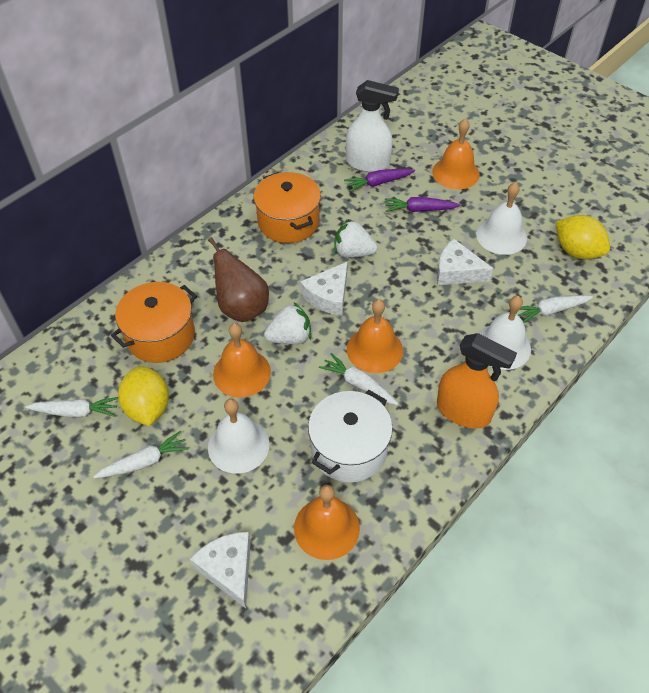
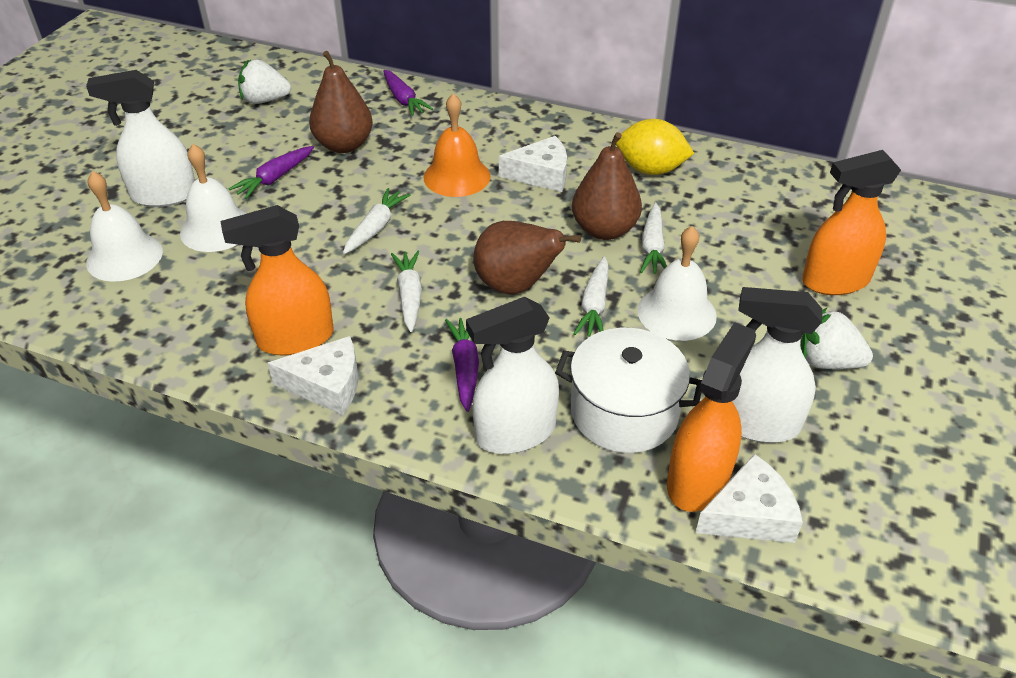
brown pear: [208,237,269,322] = 1 -> [309,51,373,153] [473,221,581,295] [572,132,642,240] = 3
orange bell: [213,323,271,398] [294,485,360,560] [347,299,403,373] [432,118,480,189] = 4 -> [424,93,490,197] = 1
orange pot: [111,282,197,363] [253,172,321,243] = 2 -> none = 0
orange spray bottle: [437,333,517,429] = 1 -> [221,205,334,356] [667,322,756,512] [802,150,901,295] = 3
purple carrot: [344,169,415,192] [385,197,460,212] = 2 -> [228,146,314,199] [383,70,433,116] [445,318,479,412] = 3
white spray bottle: [346,80,399,172] = 1 -> [86,70,195,207] [466,297,559,454] [732,287,822,443] = 3
yellow lemon: [118,366,169,426] [556,215,610,260] = 2 -> [616,119,695,175] = 1

